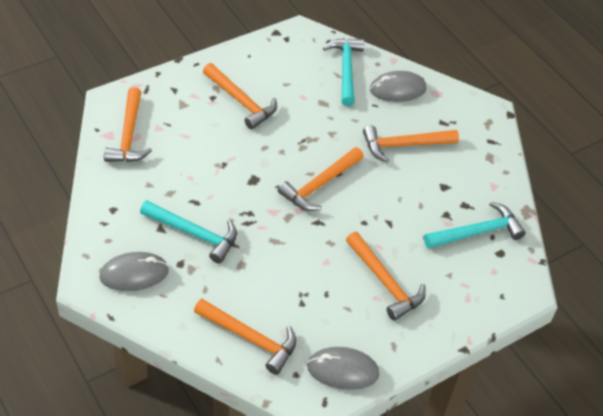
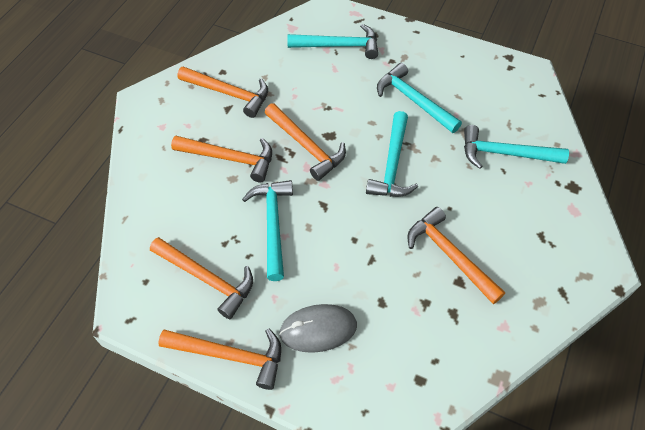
grey mouse: [99,252,169,291] [307,347,379,390] [370,71,426,102] = 3 -> [279,304,357,353] = 1
turquoise hammer: [140,200,237,264] [323,38,364,106] [424,202,526,248] = 3 -> [242,180,293,281] [287,24,378,59] [366,111,418,197] [377,63,462,133] [464,125,569,169] = 5

